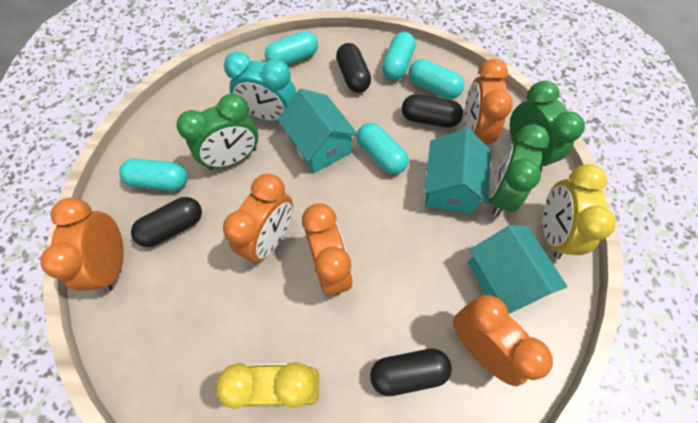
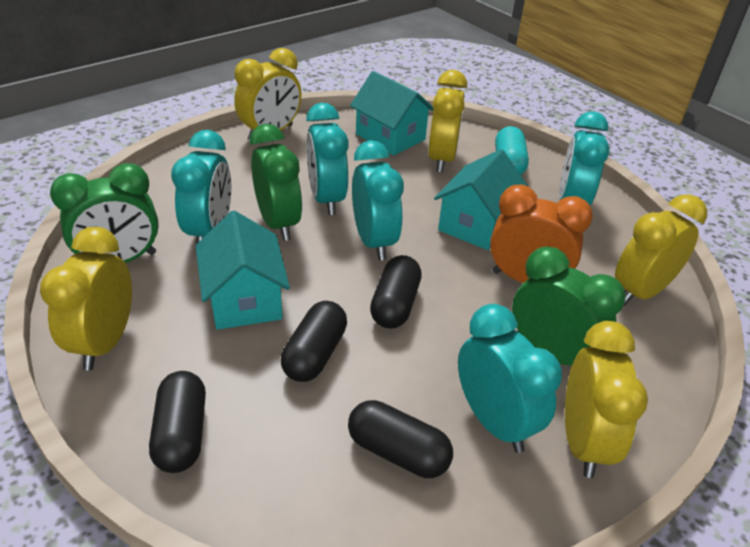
orange clock: [41,198,124,292] [223,174,293,263] [302,204,353,296] [453,295,553,386] [464,59,513,144] = 5 -> [490,185,593,283] = 1
turquoise capsule: [119,159,188,191] [265,31,318,66] [357,123,408,174] [382,32,416,80] [409,59,464,99] = 5 -> [495,126,529,175] = 1
turquoise clock: [224,51,296,122] = 1 -> [171,130,231,244] [306,103,349,215] [352,140,404,261] [458,304,562,453] [559,111,609,206] = 5
yellow clock: [215,362,319,409] [543,164,616,259] = 2 -> [40,227,132,370] [234,48,302,140] [428,70,467,172] [565,321,648,478] [615,194,707,306] = 5

